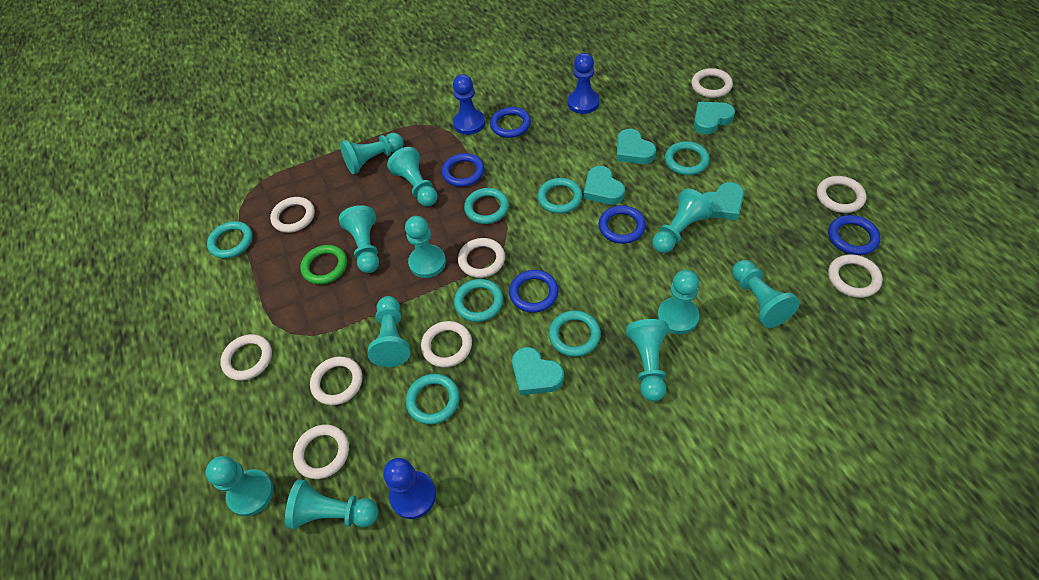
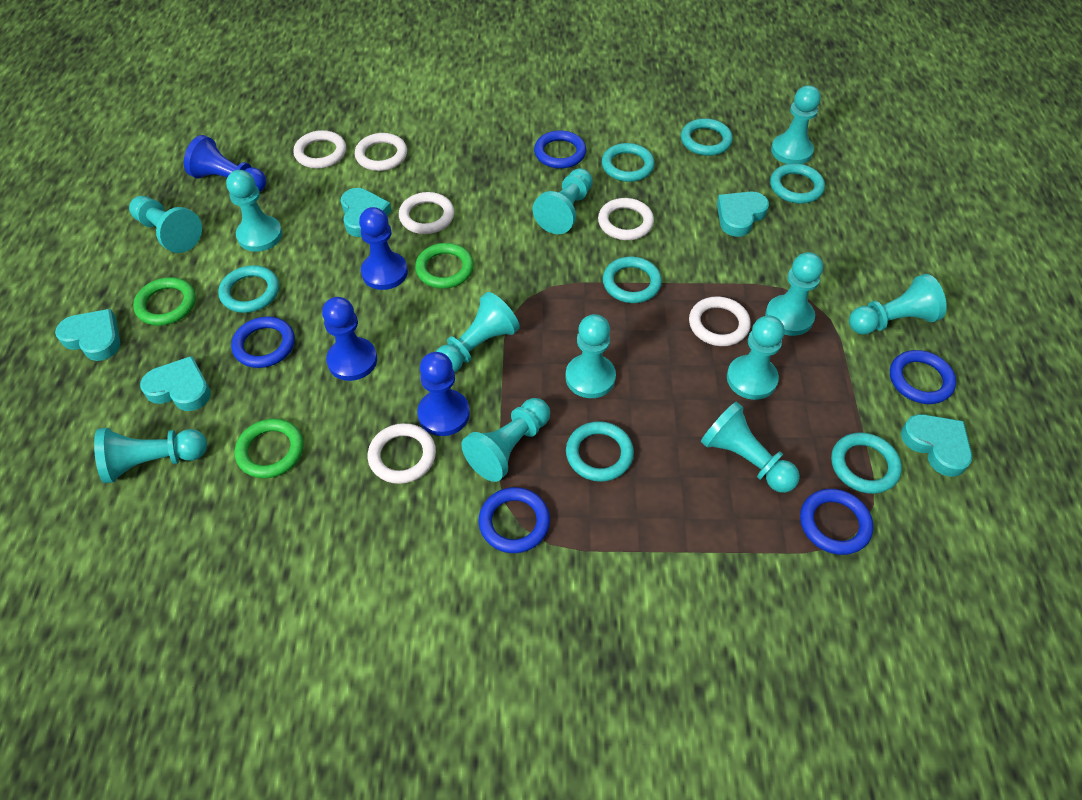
blue pawn: [383,458,436,519] [453,74,485,135] [568,53,600,114] = 3 -> [184,135,266,192] [322,297,377,381] [359,207,408,290] [417,352,470,436] = 4
green ring: [300,245,347,284] = 1 -> [133,277,196,326] [234,418,304,479] [415,243,474,289] = 3
turquoise pawn: [206,456,274,516] [285,479,379,529] [339,205,379,273] [340,133,404,174] [368,296,410,367] [387,147,438,207] [405,216,446,278] [626,319,669,401] [652,189,713,253] [657,270,699,334] [732,260,800,328] = 11 -> [94,428,207,483] [129,196,202,253] [226,170,282,252] [436,292,520,373] [461,398,550,482] [533,168,593,234] [566,314,616,398] [701,402,800,493] [727,316,785,400] [765,252,823,336] [771,85,821,164] [849,274,947,335] = 12
white ring: [220,334,272,381] [270,197,315,233] [293,425,349,479] [310,356,363,405] [421,321,472,368] [458,238,505,278] [691,68,733,98] [817,176,866,213] [828,254,883,298] = 9 -> [293,130,346,169] [355,133,407,171] [368,423,436,484] [399,192,454,234] [598,198,654,240] [689,297,751,346] = 6

